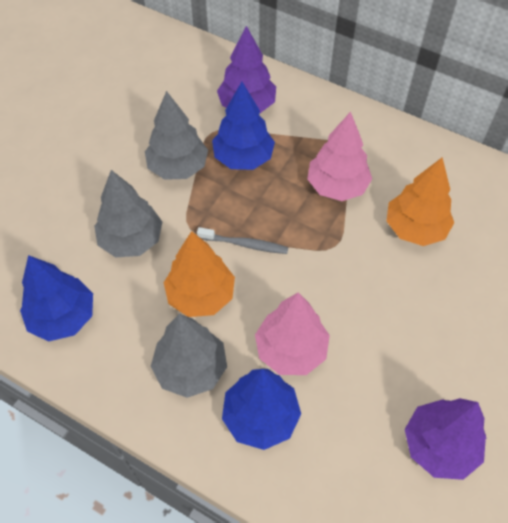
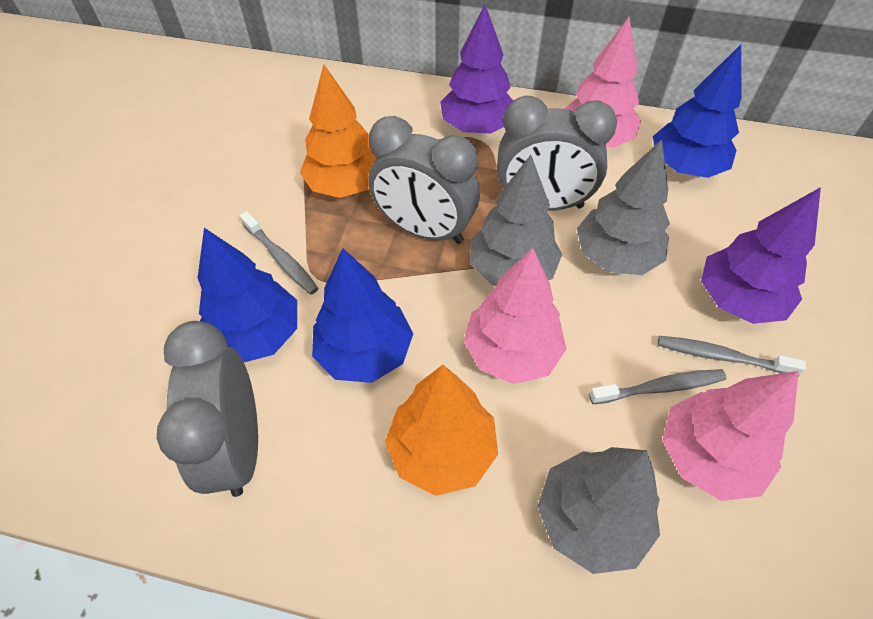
grey clock: none = 0 -> [157,321,258,497] [368,116,480,244] [497,96,617,210] = 3
grey toothbrush: [197,227,288,254] = 1 -> [240,211,318,295] [589,369,726,404] [658,336,806,377] = 3
pink tree: [255,292,330,375] [307,112,372,201] = 2 -> [463,248,566,384] [564,17,641,148] [662,371,799,501] = 3

